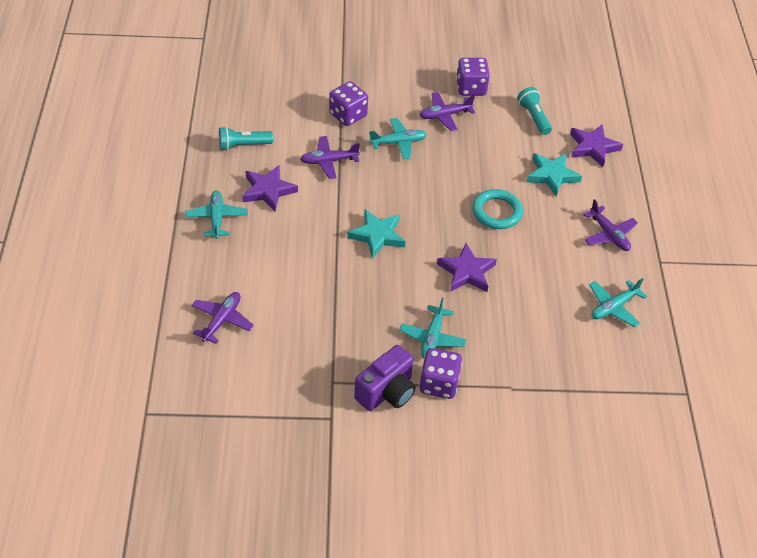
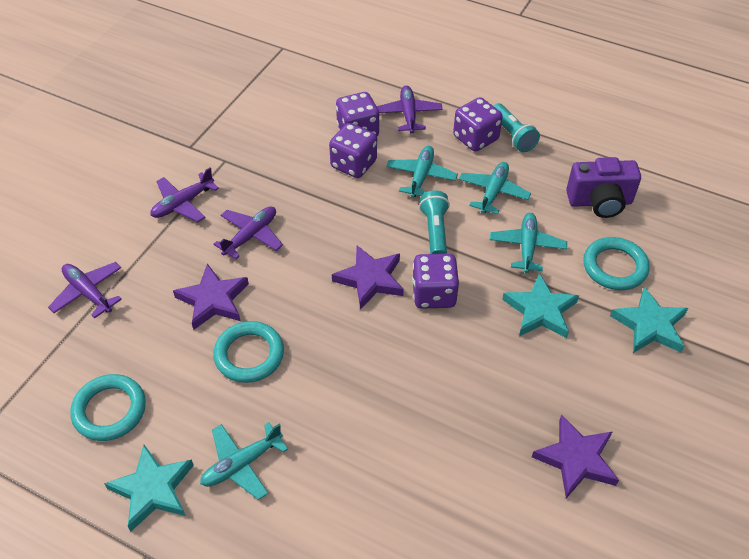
purple dice: [329,81,368,126] [419,348,462,399] [456,58,490,96] = 3 -> [329,123,377,178] [336,92,379,136] [412,254,459,309] [453,97,503,152] = 4
turquoise ring: [472,189,523,229] = 1 -> [71,374,146,441] [213,321,284,383] [583,237,650,290] = 3
turquoise star: [347,209,406,259] [526,153,582,196] = 2 -> [104,445,194,531] [502,273,579,338] [610,287,688,353] = 3

